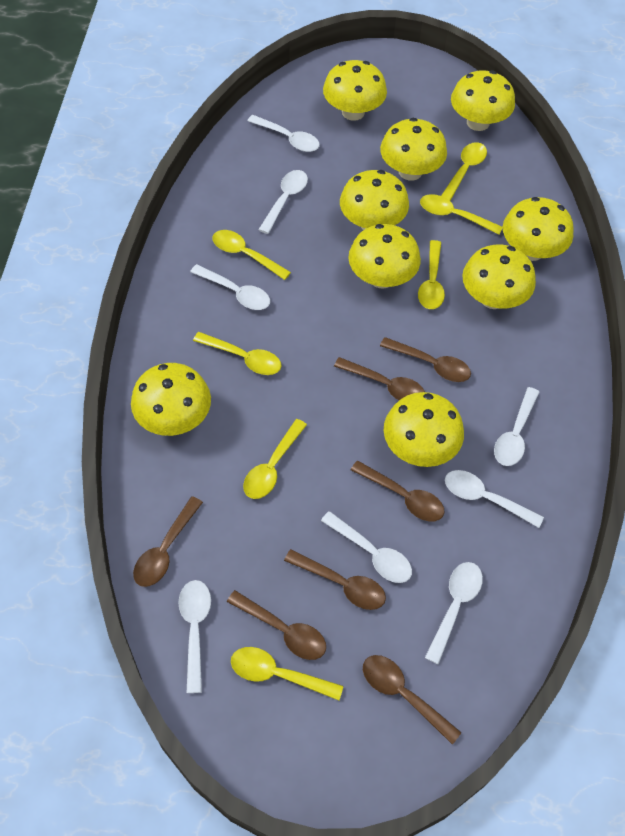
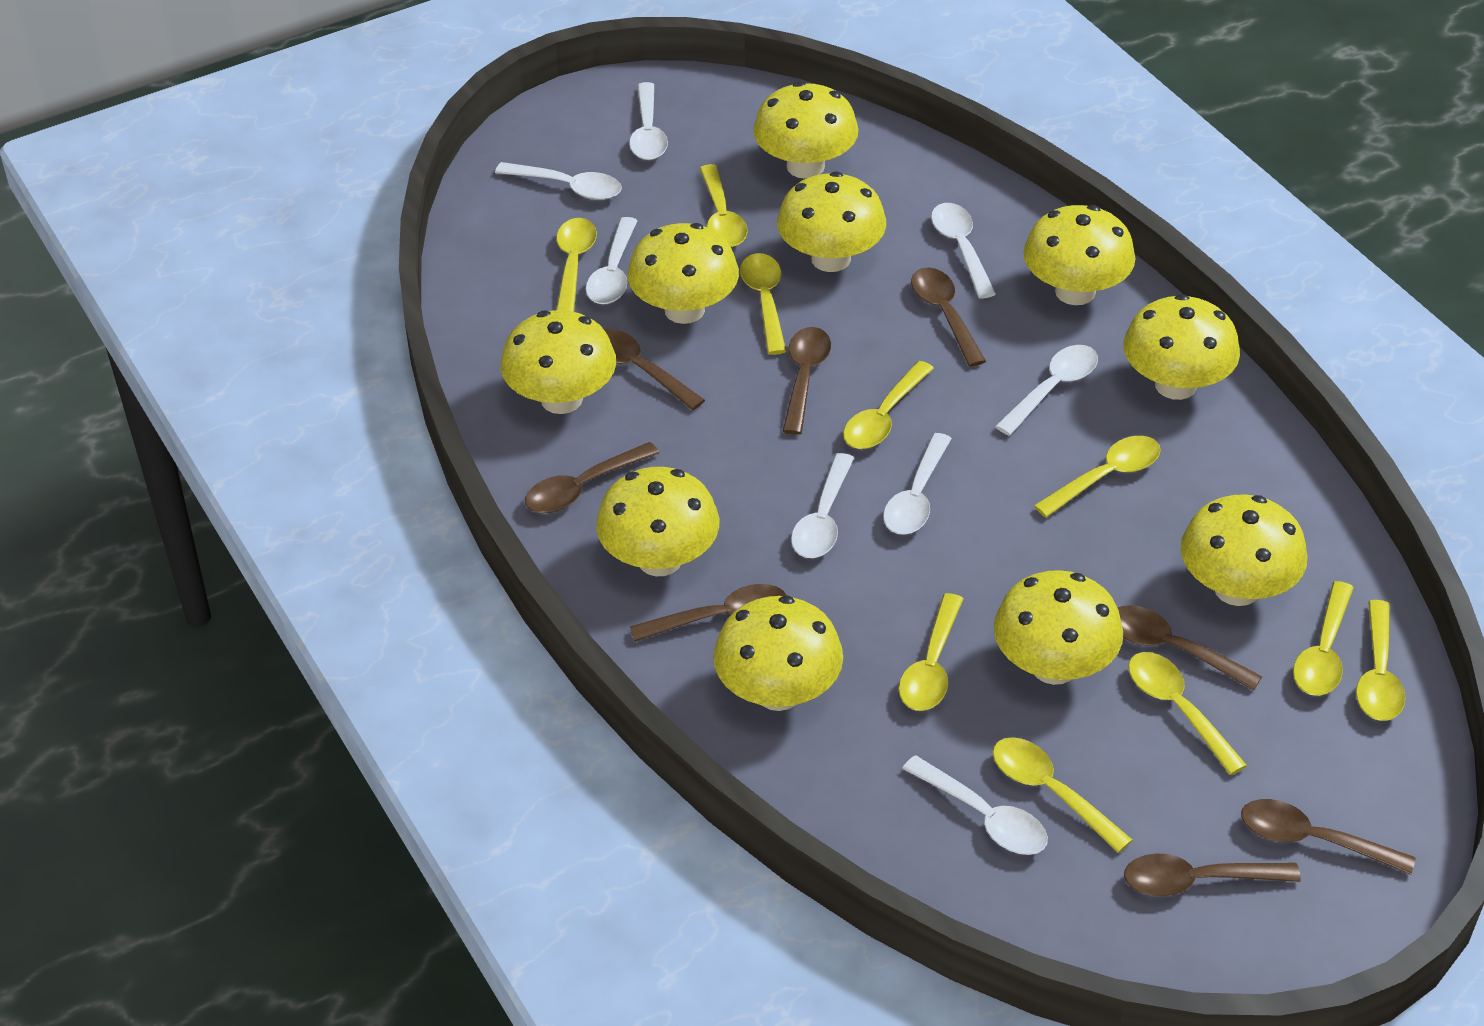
brown spoon: [133,496,203,587] [227,590,326,660] [284,549,386,610] [334,357,425,400] [351,461,445,521] [363,655,462,745] [380,337,471,382] = 7 -> [525,442,659,513] [604,329,705,410] [630,584,787,642] [783,327,831,435] [911,268,986,367] [1118,605,1262,691] [1124,853,1301,896] [1241,799,1416,875] = 8
yellow mushroom: [131,363,211,436] [323,60,387,121] [340,170,409,230] [348,224,421,289] [380,118,447,181] [384,392,464,467] [451,70,515,131] [462,245,536,309] [503,197,574,261] = 9 -> [501,310,616,414] [596,467,719,576] [627,223,739,324] [713,596,843,711] [753,81,859,179] [777,171,886,272] [994,570,1123,685] [1023,205,1136,305] [1123,294,1240,400] [1180,494,1308,606] = 10
yellow spoon: [193,332,281,375] [212,230,291,280] [231,647,343,700] [243,419,307,499] [418,240,445,309] [420,194,503,235] [441,142,487,201] = 7 -> [556,218,597,312] [699,164,748,247] [740,253,786,355] [843,361,934,449] [899,593,963,711] [993,737,1133,853] [1034,436,1161,517] [1128,652,1247,775] [1293,581,1354,696] [1356,600,1405,721] = 10

